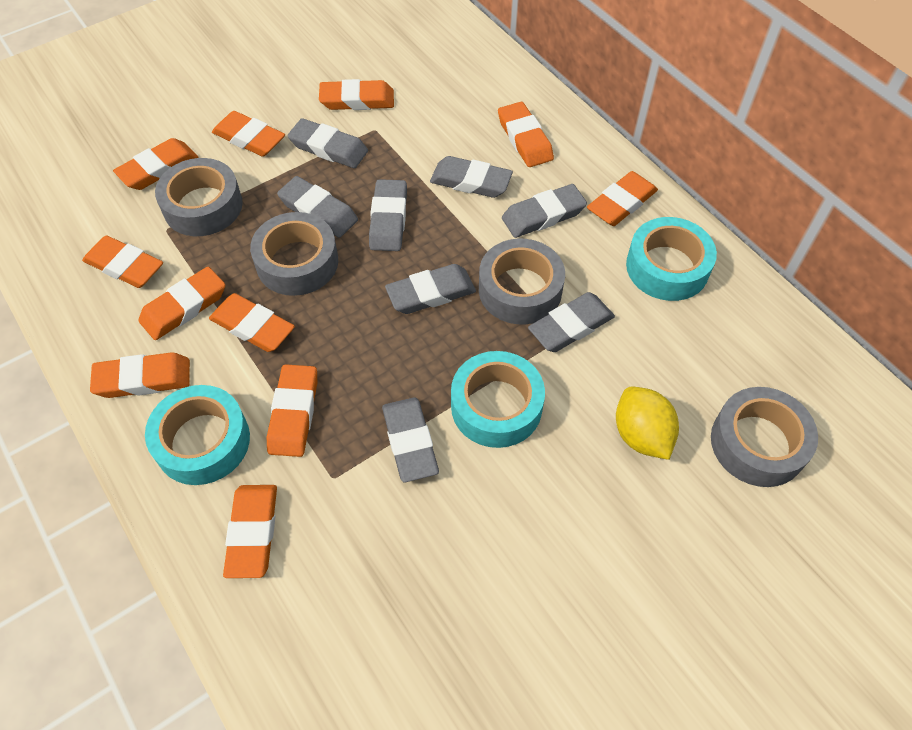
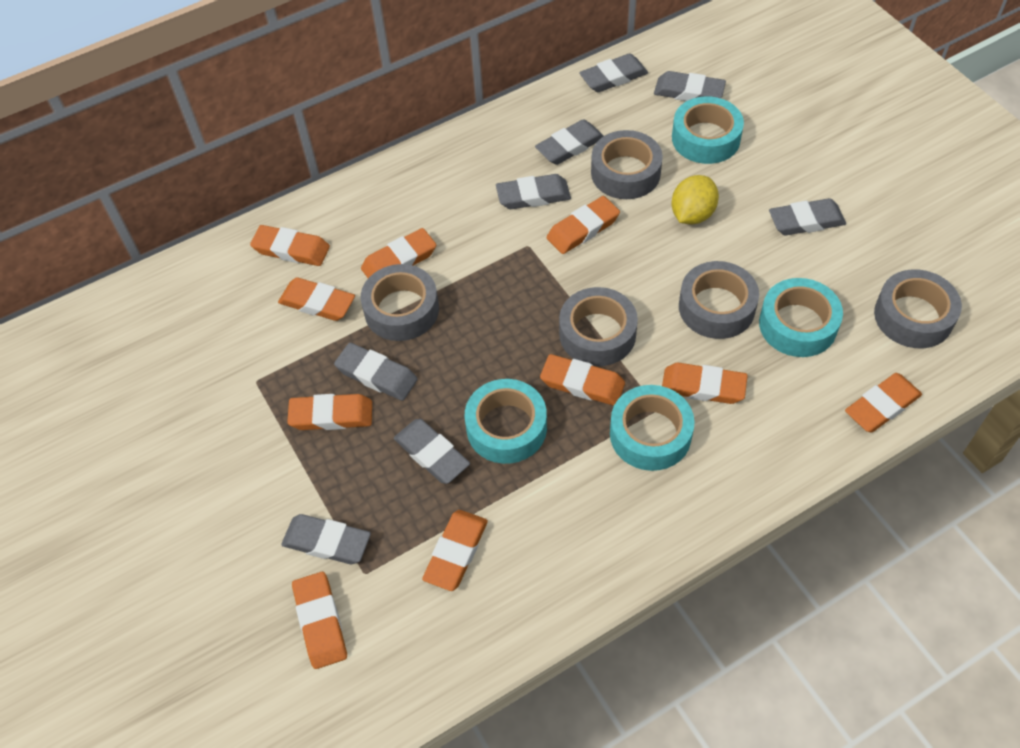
grey tape: [155,158,243,236] [250,212,338,296] [479,239,565,324] [711,387,818,487] = 4 -> [361,264,439,341] [559,287,638,366] [591,130,663,199] [679,261,759,339] [874,269,962,348] = 5
orange eraser: [82,235,163,288] [90,352,190,398] [113,138,198,190] [138,267,225,340] [209,293,295,352] [212,111,285,157] [223,485,277,578] [267,364,317,457] [319,79,394,110] [498,102,554,167] [587,171,658,226] = 11 -> [250,225,330,266] [278,278,355,321] [287,394,372,430] [292,572,347,669] [361,228,436,278] [422,510,488,591] [540,354,625,406] [547,196,620,254] [662,363,748,404] [845,373,922,433] = 10
turquoise tape: [145,385,250,485] [451,351,545,448] [626,217,717,301] = 3 -> [465,379,547,464] [610,385,695,471] [672,96,744,164] [759,278,843,357] = 4

